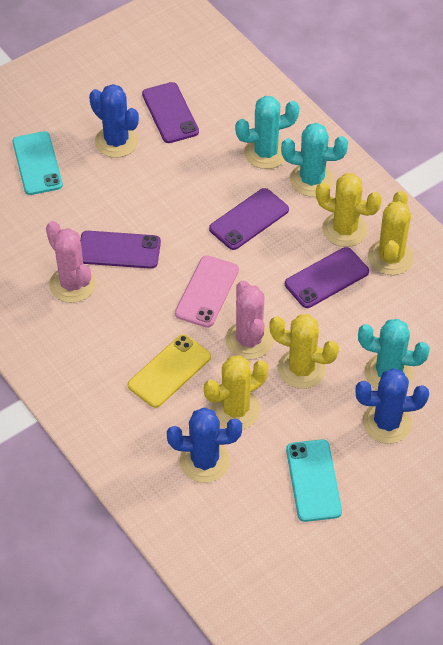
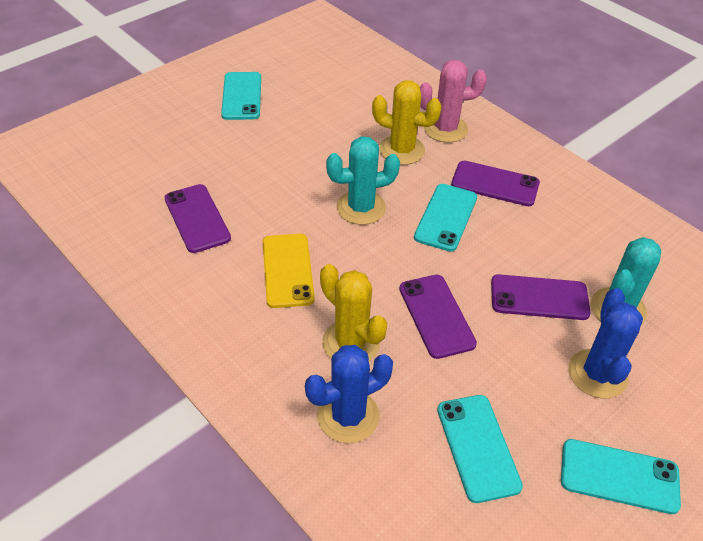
blue cactus: [89,84,139,158] [167,408,242,483] [355,368,429,444] = 3 -> [305,345,393,443] [569,288,643,398] = 2
pink cactus: [46,221,96,303] [225,280,273,360] = 2 -> [420,60,487,143] = 1
pink phone: [175,255,239,328] = 1 -> none = 0
turquoise cactus: [235,96,299,169] [281,123,348,197] [358,319,430,390] = 3 -> [326,136,400,225] [591,237,661,324] = 2
turquoise phone: [12,131,63,195] [286,439,342,522] = 2 -> [221,72,261,120] [414,184,477,252] [437,395,523,503] [561,439,681,514] = 4
yellow cactus: [204,355,268,430] [269,314,339,389] [316,173,382,247] [368,191,414,275] = 4 -> [320,264,387,361] [372,80,442,165] = 2

